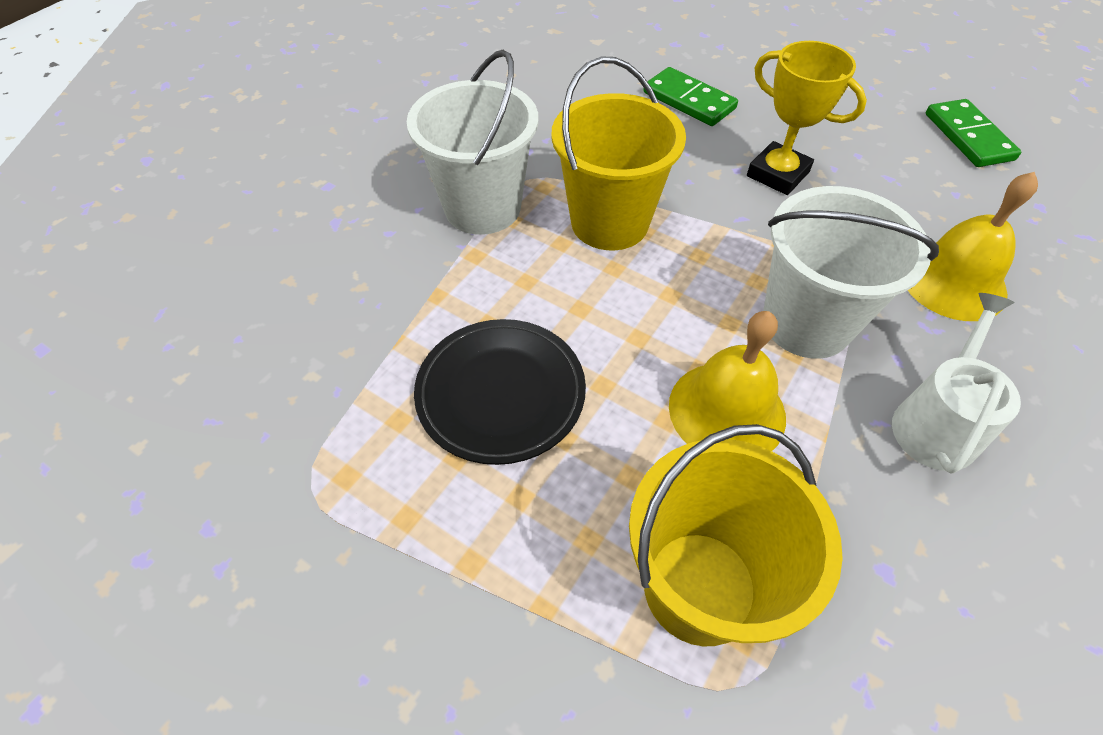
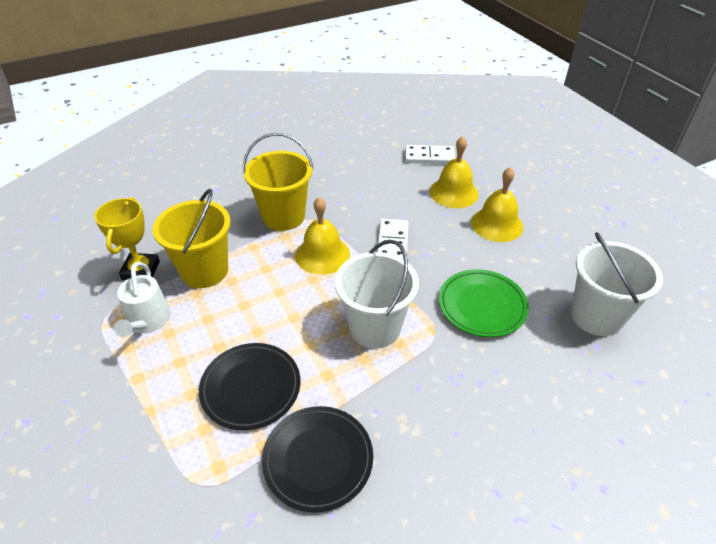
black plate: [414,319,586,465] = 1 -> [199,343,300,430] [262,406,373,512] = 2
green domino: [643,67,738,126] [926,99,1021,167] = 2 -> none = 0
green plate: none = 0 -> [439,269,529,337] = 1
white domino: none = 0 -> [377,219,409,259] [405,145,455,164] = 2
yellow bell: [669,311,786,451] [908,172,1038,321] = 2 -> [295,197,350,275] [430,136,479,208] [471,167,523,242] = 3

